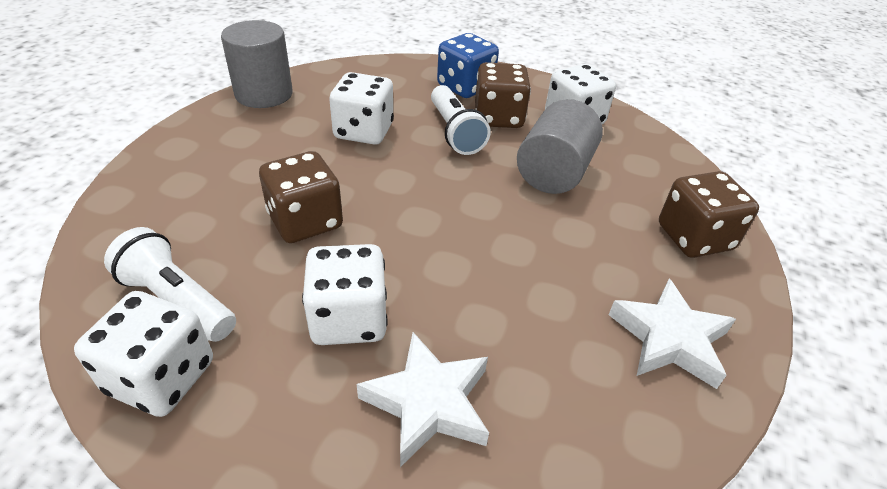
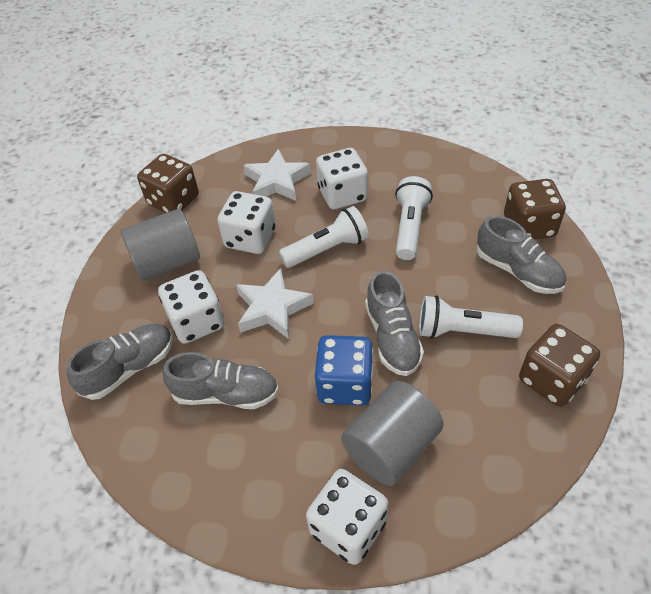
grey shoe: none = 0 -> [66,324,173,400] [163,352,279,409] [365,271,424,376] [477,216,566,294] = 4
white flashlight: [104,227,236,342] [431,85,491,155] = 2 -> [279,206,369,268] [395,176,433,260] [419,295,523,339] = 3

